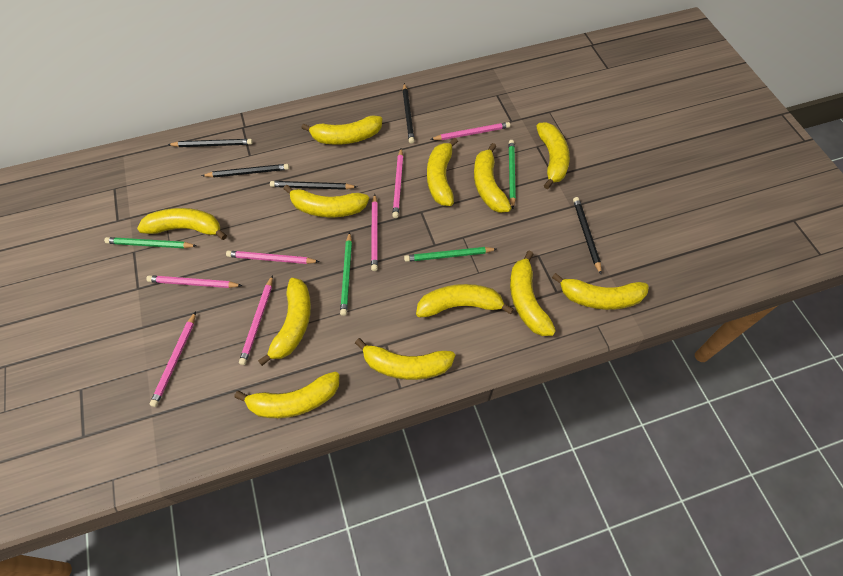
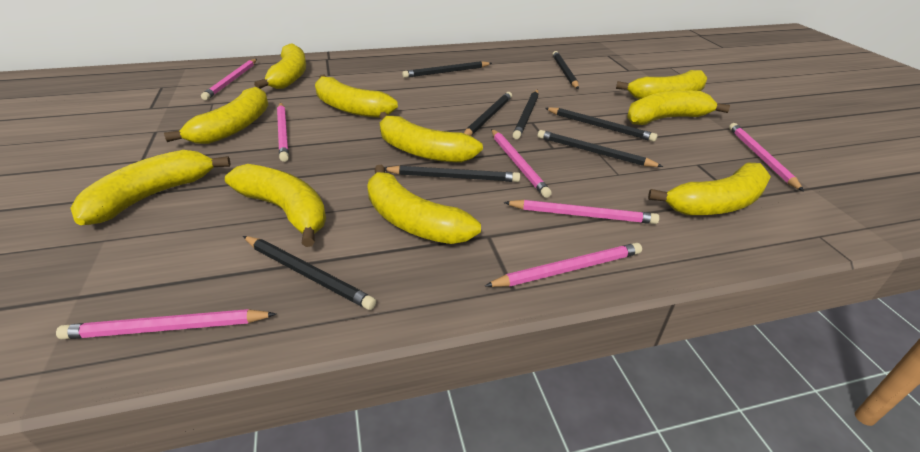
black pencil: [168,139,253,147] [202,164,289,178] [270,181,357,190] [403,83,414,144] [573,197,602,274] = 5 -> [243,236,376,310] [385,165,520,182] [402,61,492,78] [464,92,512,136] [513,90,539,139] [538,130,663,167] [545,107,658,142] [553,51,579,89] = 8
green pencil: [104,237,196,248] [340,232,352,316] [404,247,497,262] [509,140,516,209] = 4 -> none = 0
yellow banana: [137,208,227,240] [234,371,340,418] [258,278,311,366] [283,185,369,217] [301,115,382,145] [355,338,455,380] [416,284,514,318] [427,138,458,206] [474,143,511,213] [510,251,556,336] [536,122,570,189] [552,273,649,310] = 12 -> [71,150,231,225] [164,87,268,144] [225,164,326,247] [254,43,306,89] [315,74,398,118] [367,165,481,244] [379,112,483,163] [616,70,707,99] [627,90,730,125] [648,163,771,215] = 10

